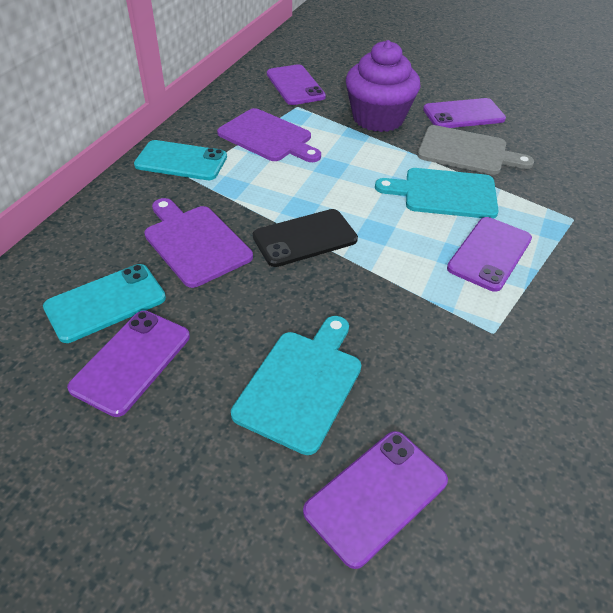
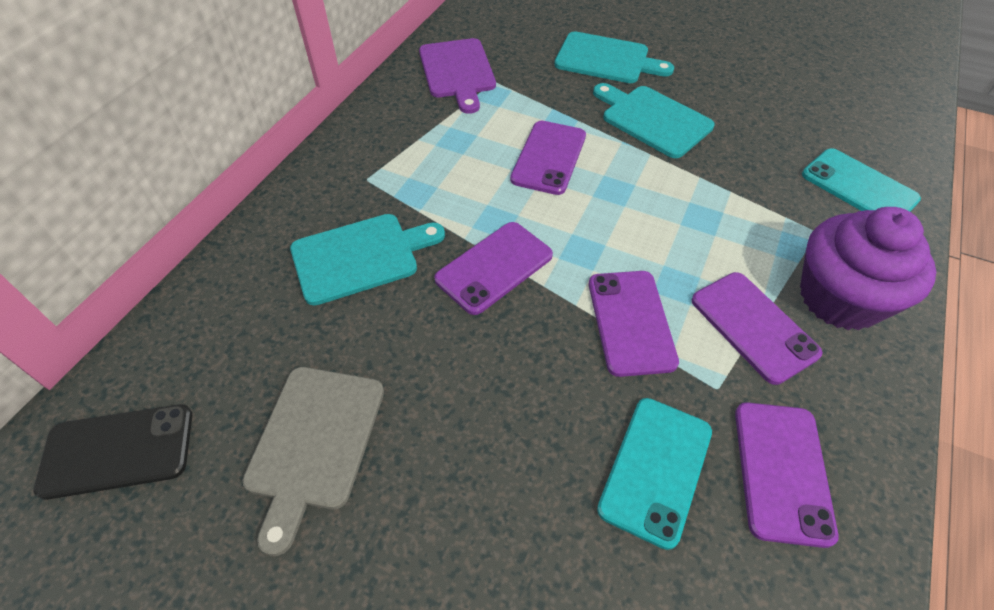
purple cutting board: [144,198,253,288] [217,108,321,162] = 2 -> [419,38,496,114] = 1
turquoise cutting board: [231,316,361,455] [375,168,499,219] = 2 -> [290,214,445,306] [554,31,674,83] [593,83,715,158] = 3

